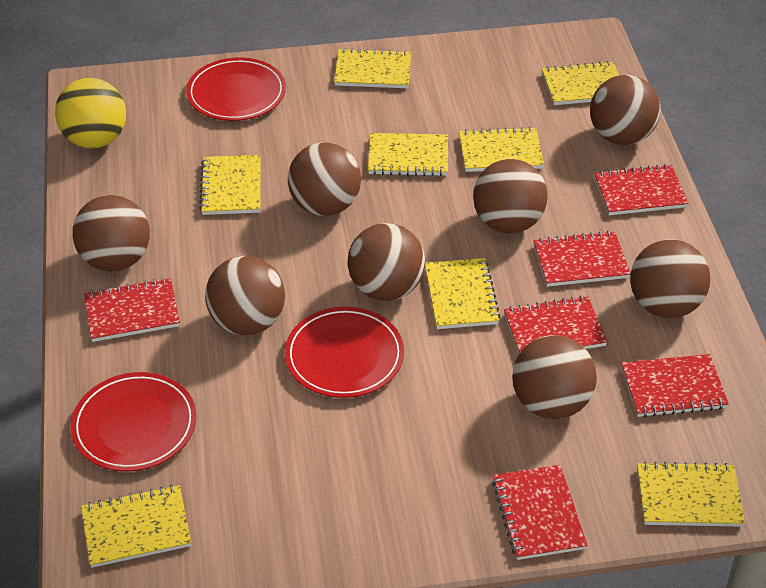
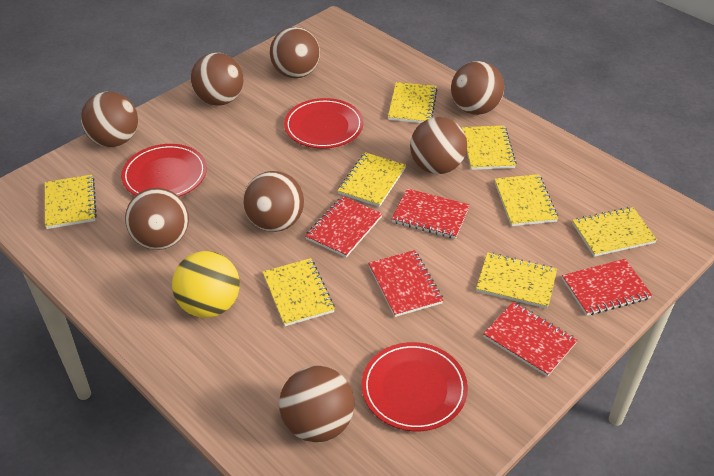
red notebook: [84,278,180,342] [492,465,588,560] [504,296,607,354] [533,231,631,287] [594,164,688,215] [621,354,729,417] = 6 -> [305,196,382,257] [368,250,443,317] [392,188,470,239] [483,302,578,377] [562,259,652,316] = 5

